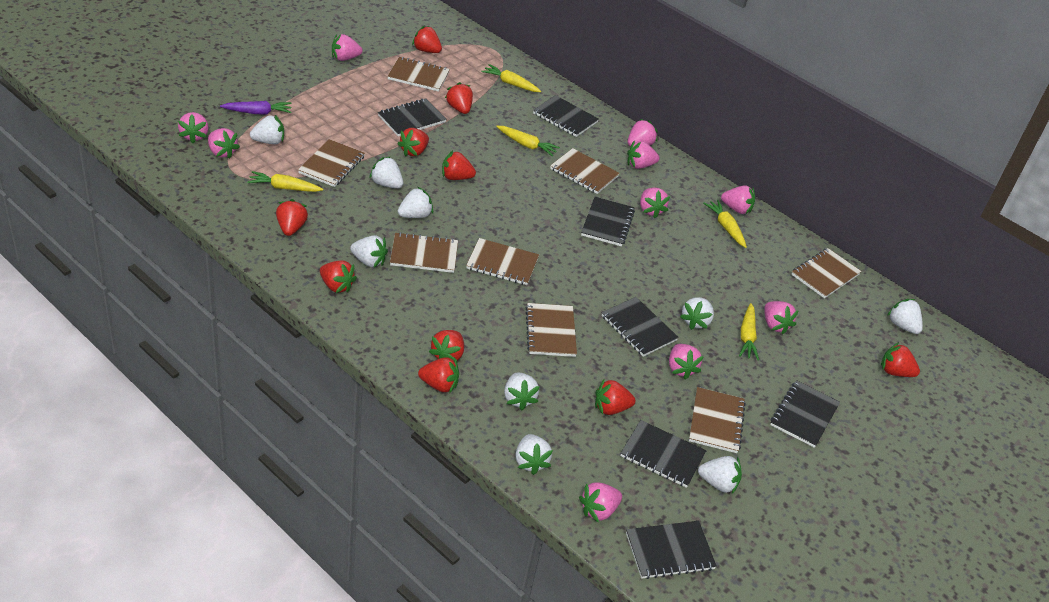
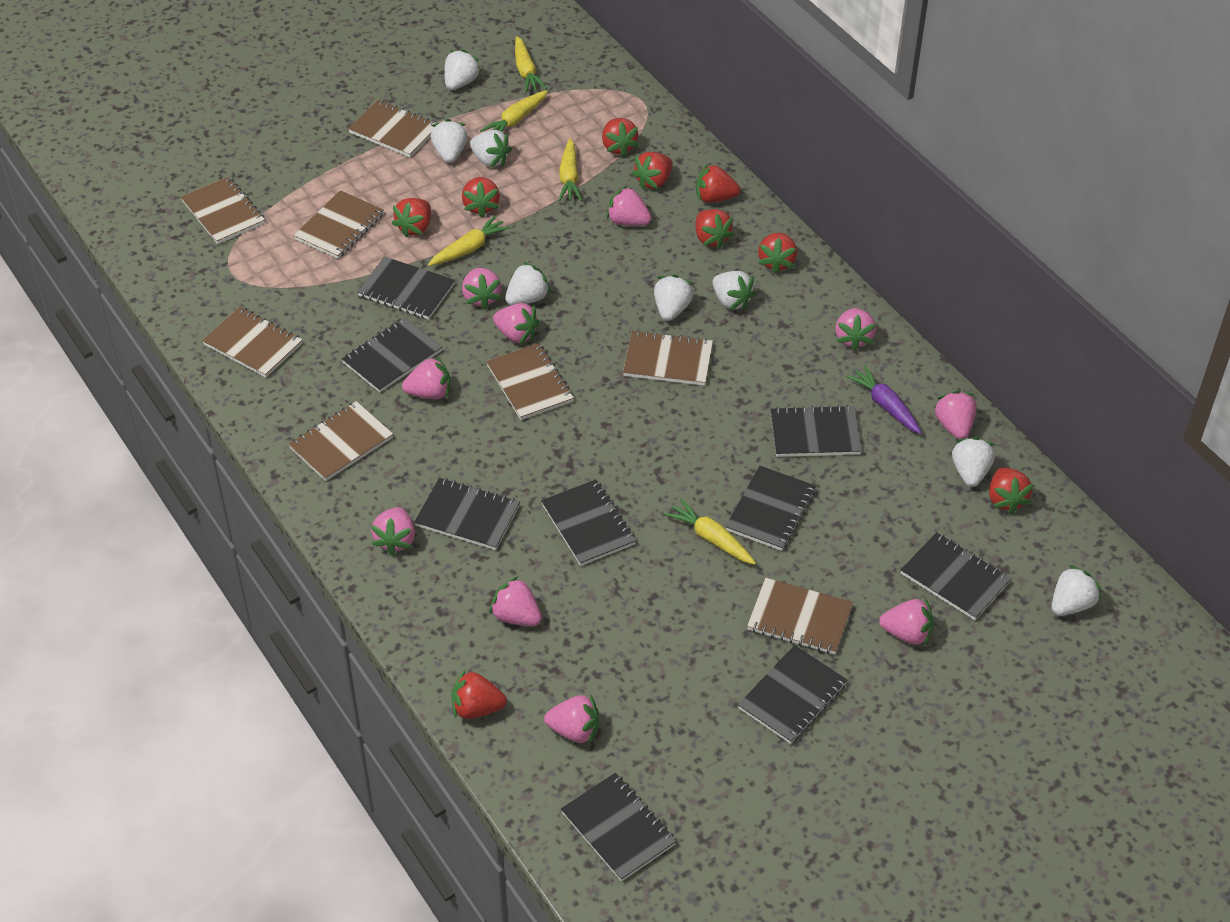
black notebook: [378,98,446,136] [533,95,599,137] [581,197,635,246] [602,297,679,357] [620,420,706,488] [626,521,717,579] [770,380,840,448] = 7 -> [342,317,442,393] [358,256,455,320] [414,478,520,550] [541,479,636,566] [561,773,677,882] [725,466,816,551] [738,645,847,744] [771,405,862,457] [901,532,1011,620] = 9
red strawberry: [276,199,308,236] [320,260,357,293] [398,128,429,157] [412,26,442,53] [418,357,459,393] [429,330,464,361] [442,151,476,180] [445,82,473,114] [595,379,636,415] [881,342,920,377] = 10 -> [392,198,431,238] [452,670,507,719] [462,177,500,217] [602,118,639,157] [632,152,673,189] [695,209,734,249] [696,164,740,203] [758,233,797,274] [989,467,1034,514] = 9
white strawberry: [250,115,284,144] [350,235,388,267] [369,156,403,188] [398,187,433,218] [504,372,540,410] [515,434,553,475] [680,297,714,330] [698,456,742,494] [887,299,923,334] = 9 -> [431,119,468,163] [444,49,482,90] [470,130,512,167] [505,262,551,305] [654,275,693,321] [712,271,756,310] [952,437,995,487] [1052,565,1101,616] = 8

